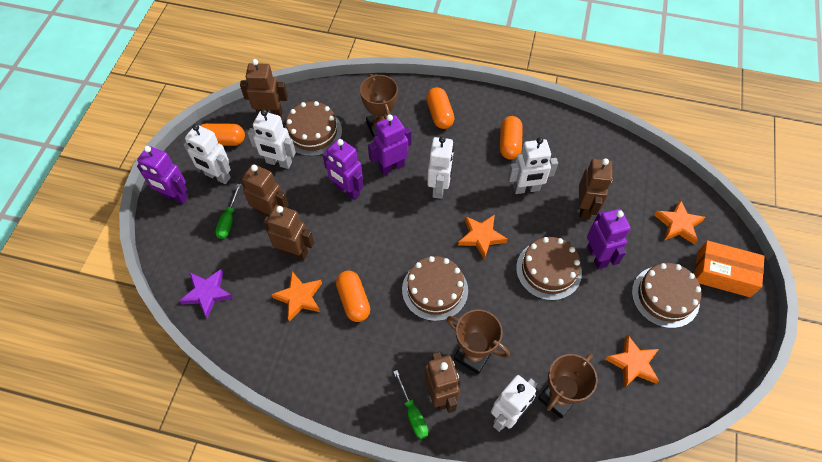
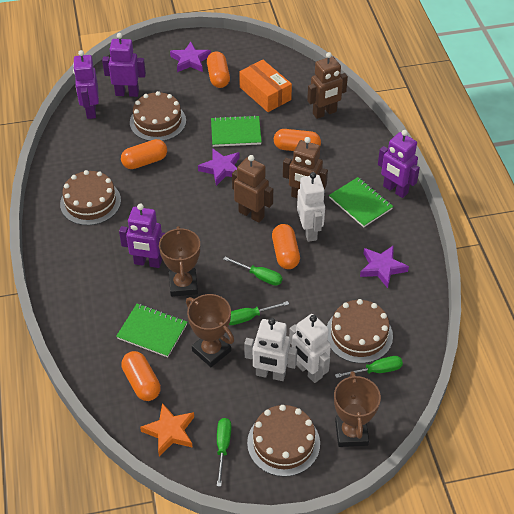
brown robot: [240,59,288,118] [241,164,289,216] [263,205,314,260] [424,352,460,413] [579,158,613,220] = 5 -> [232,155,273,223] [283,137,328,198] [307,52,348,119] = 3
green notebook: none = 0 -> [116,304,187,357] [211,115,262,147] [329,177,393,227] = 3
green screwdriver: [215,184,241,239] [393,370,429,439] = 2 -> [217,418,231,487] [223,257,283,286] [229,301,289,325] [335,356,403,378] = 4
orange capsule: [200,123,245,146] [336,271,370,322] [426,87,455,129] [500,116,523,160] = 4 -> [121,139,167,169] [121,351,161,401] [207,52,230,88] [272,224,300,269] [274,129,321,151] = 5
orange star: [271,272,322,322] [458,214,508,260] [605,334,659,388] [654,199,705,245] = 4 -> [140,403,194,456] = 1
purple star: [179,269,233,318] = 1 -> [170,42,211,72] [198,148,239,186] [360,245,409,288] = 3
white robot: [183,124,231,184] [248,109,296,169] [427,136,454,199] [491,375,537,432] [508,137,558,194] = 5 -> [244,318,297,381] [289,314,331,383] [297,172,325,242] = 3

